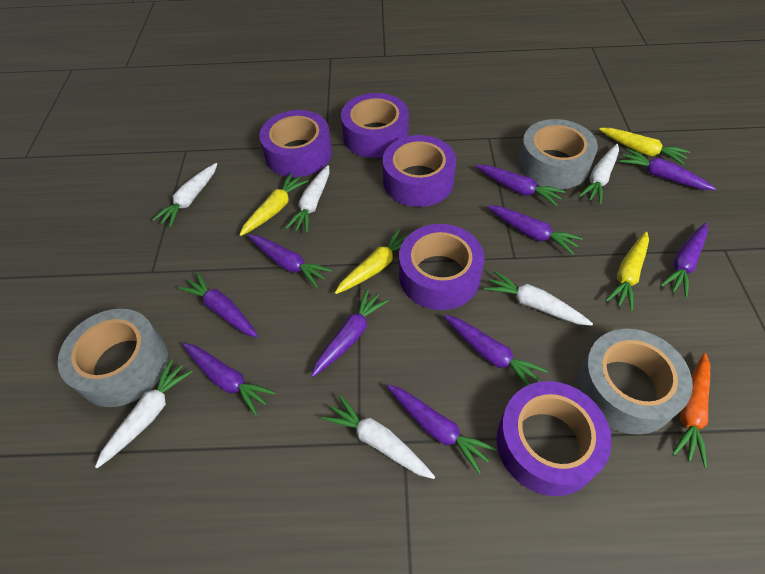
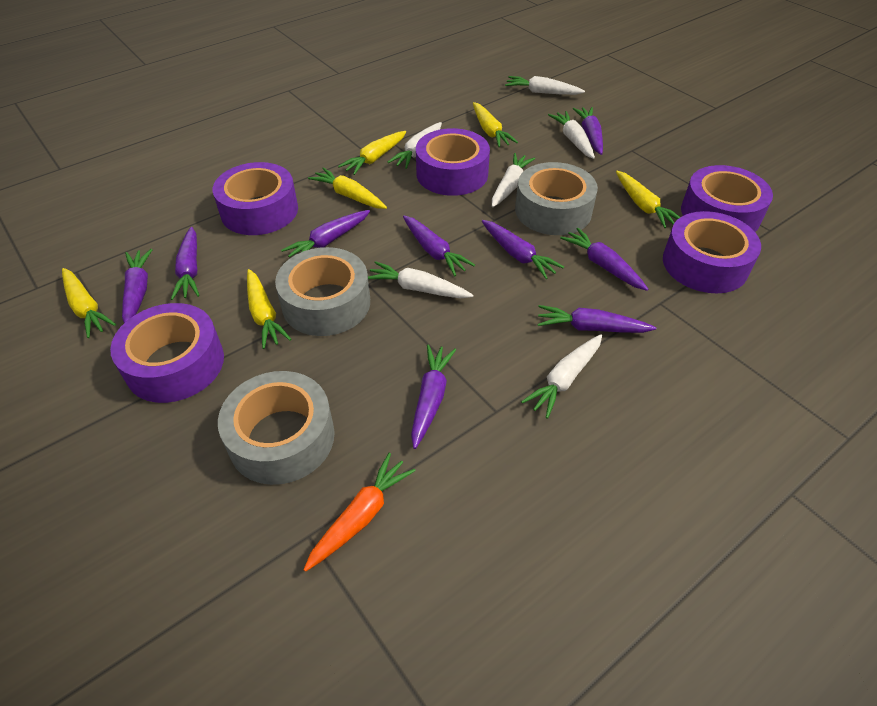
purple carrot: [178,272,258,338] [182,343,276,416] [248,235,332,288] [311,289,389,377] [387,385,497,474] [444,315,548,386] [476,165,565,206] [487,205,583,255] [619,149,716,190] [660,223,708,298] = 10 -> [122,249,152,323] [171,227,200,300] [281,210,370,257] [403,216,475,276] [411,344,456,449] [482,220,564,279] [537,305,656,333] [560,228,648,291] [573,107,603,155] = 9
yellow carrot: [239,173,308,236] [335,228,409,294] [599,128,690,165] [605,231,649,311] = 4 -> [62,268,116,338] [247,269,291,349] [308,167,387,209] [338,131,406,175] [473,102,518,148] [616,171,680,228] = 6

